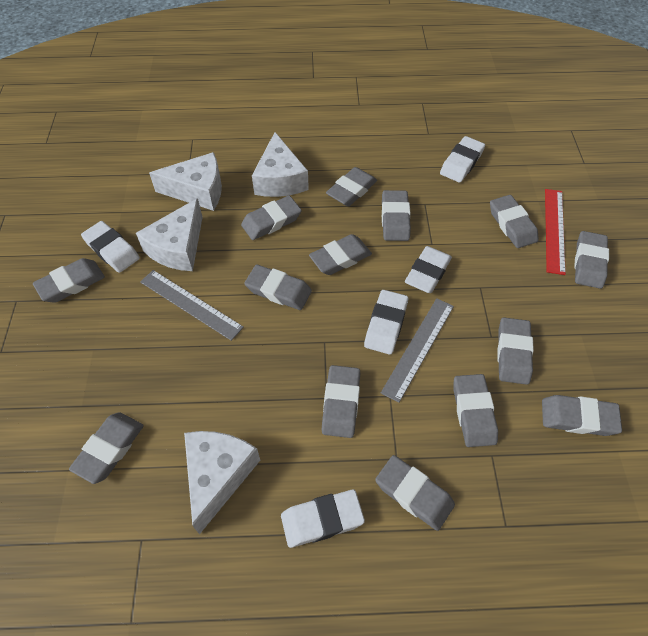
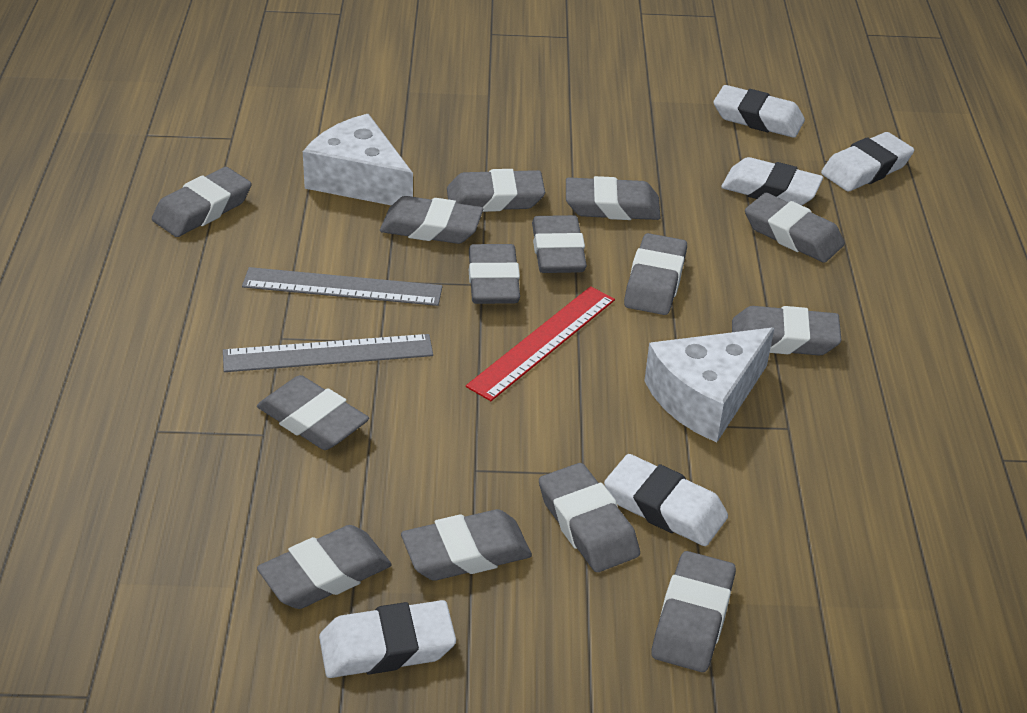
white cheese: [136,198,203,271] [149,152,222,211] [184,431,260,535] [252,132,309,197] = 4 -> [303,114,413,206] [644,328,774,442] = 2

